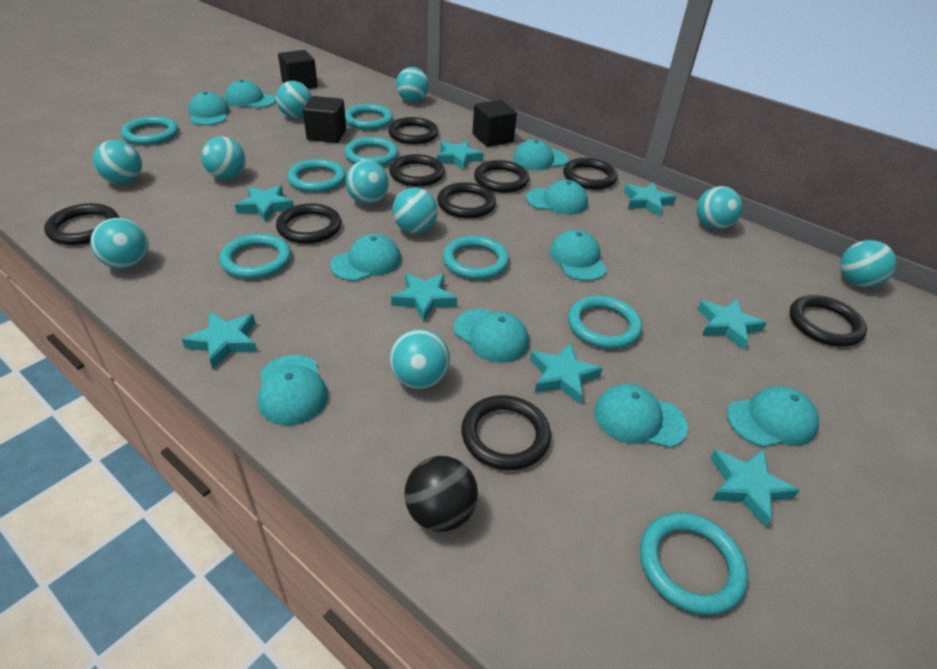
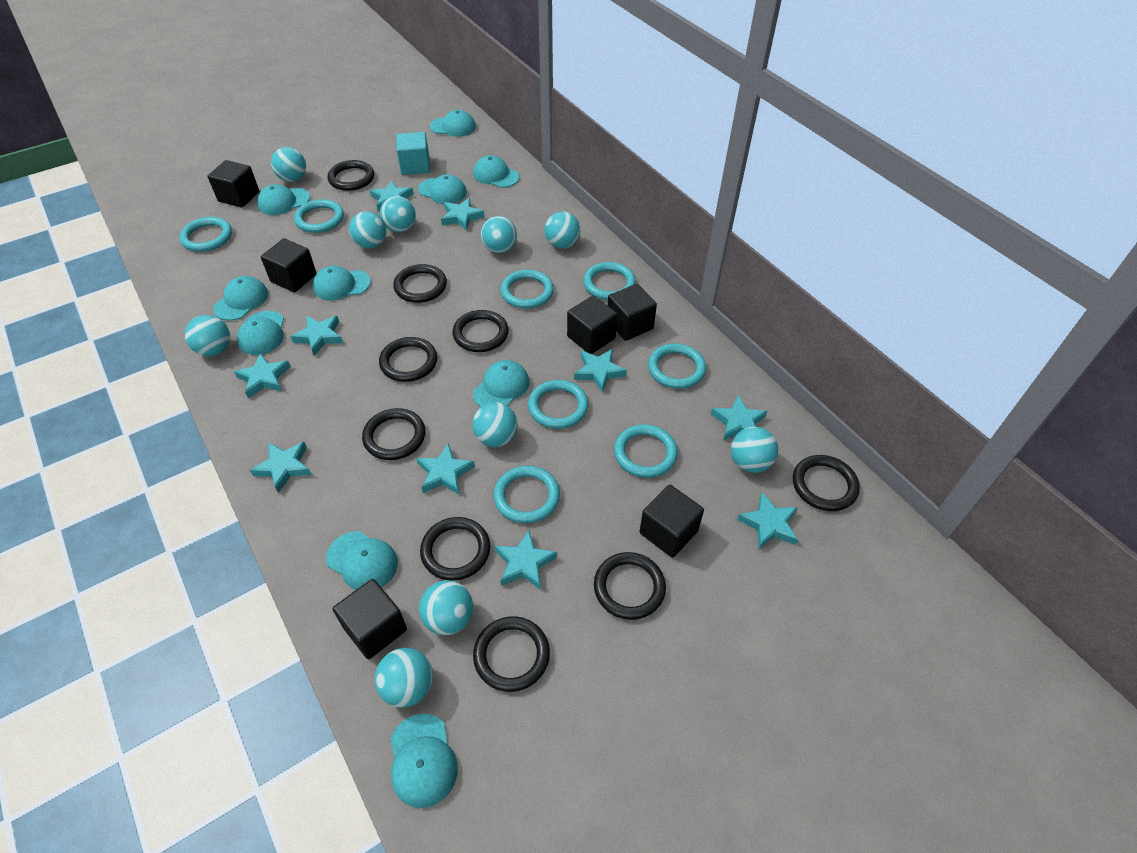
black ball: [404,456,478,532] = 1 -> none = 0
black cube: [278,50,318,89] [303,96,346,143] [472,100,517,147] = 3 -> [207,160,259,208] [261,238,317,292] [333,579,407,659] [567,296,617,354] [608,284,657,341] [639,485,704,558] = 6
turquoise cube: none = 0 -> [396,132,430,175] = 1
turquoise star: [182,312,257,369] [235,185,294,222] [391,273,457,321] [437,140,484,170] [530,343,603,404] [624,182,677,216] [698,299,767,350] [710,449,800,528] = 8 -> [234,353,291,398] [250,442,312,493] [290,315,343,356] [370,180,414,211] [416,443,475,495] [441,198,484,231] [495,530,557,590] [574,349,627,393] [711,395,767,441] [737,493,798,549] = 10

